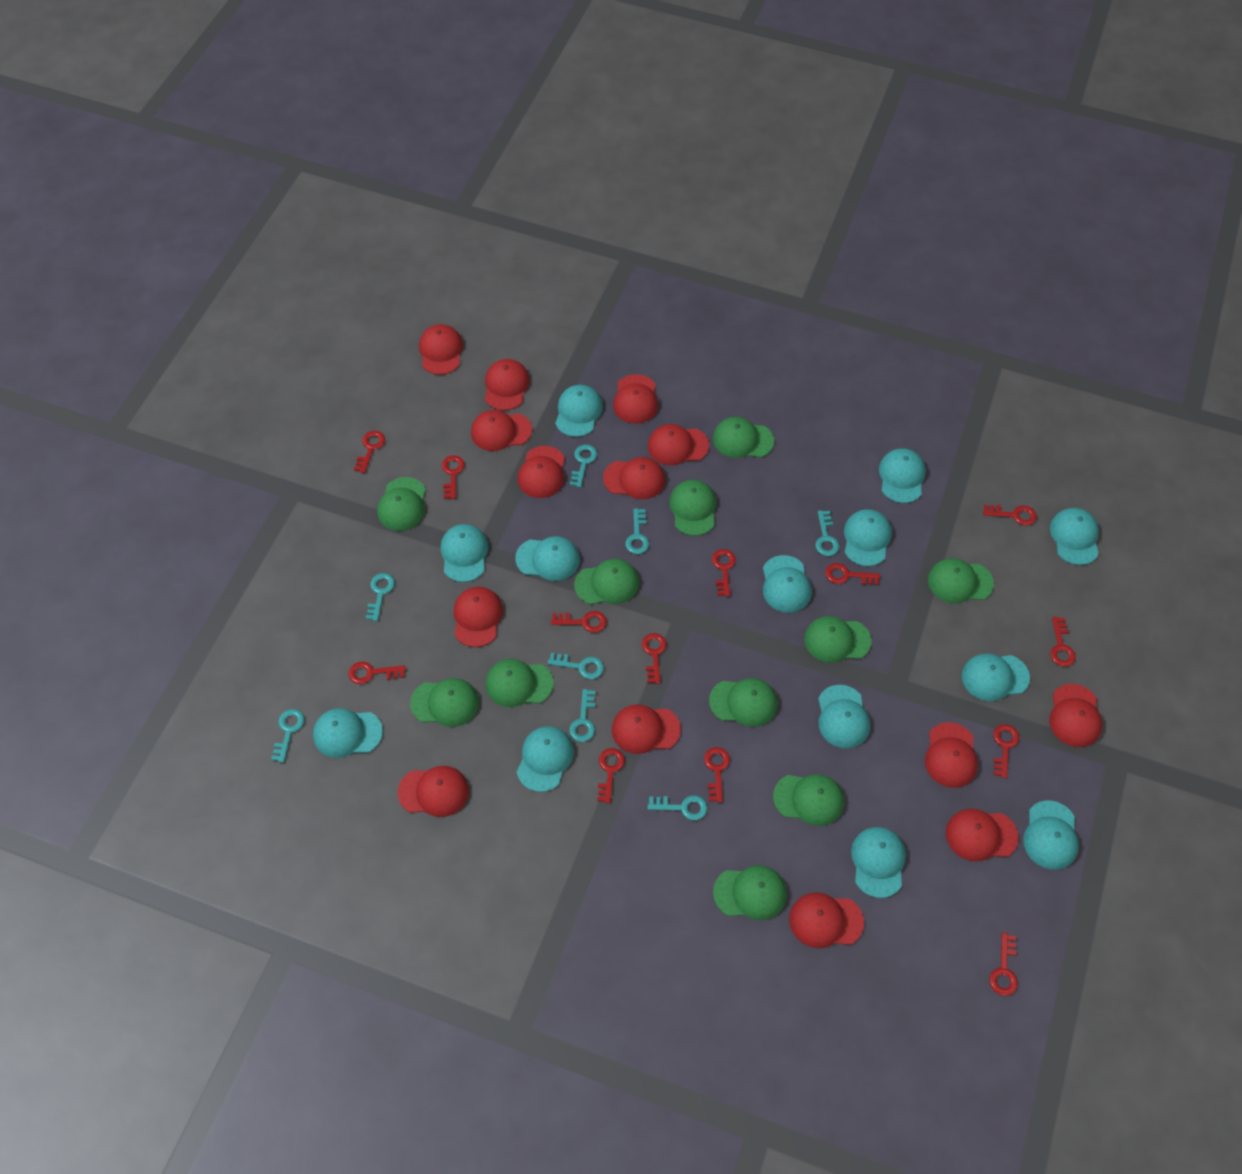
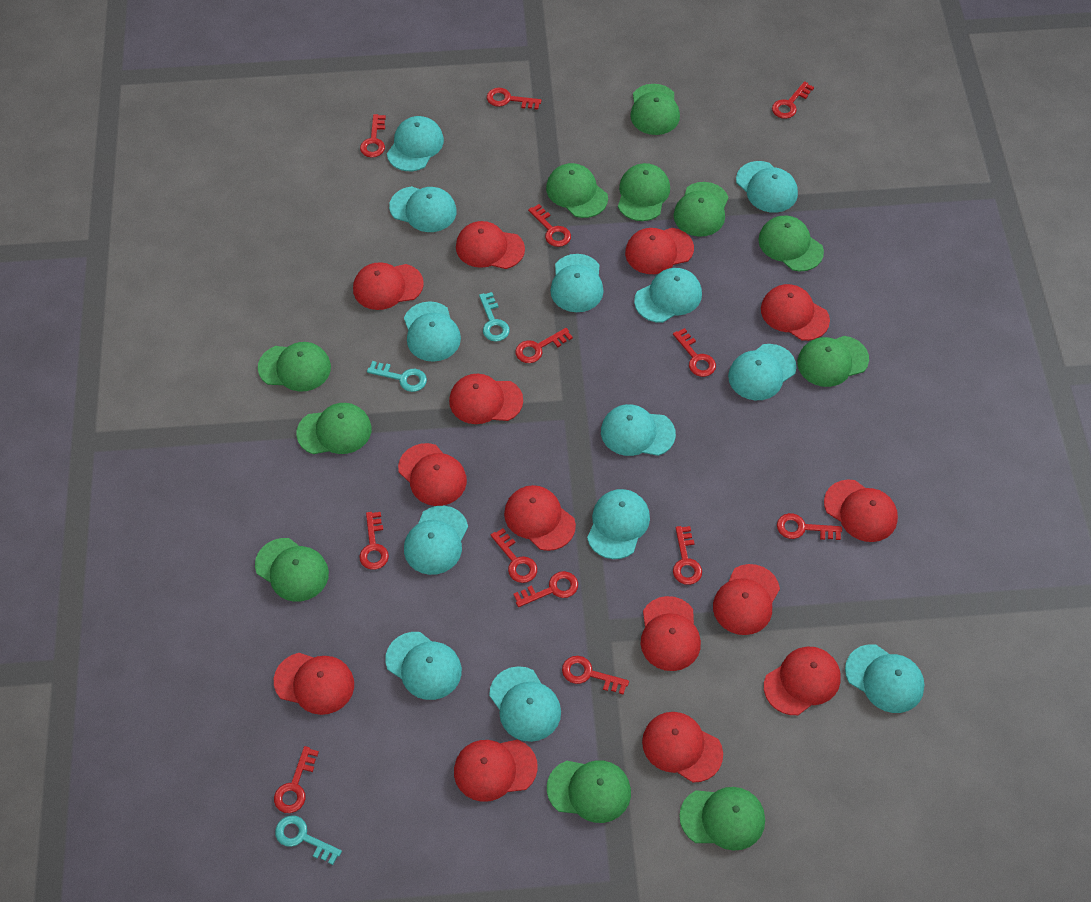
turquoise key: [271,709,305,763] [366,573,395,621] [548,653,604,679] [569,689,596,742] [570,444,597,488] [625,508,649,554] [648,795,708,820] [815,510,839,556] = 8 -> [275,815,342,865] [367,361,427,392] [479,292,510,342] = 3

